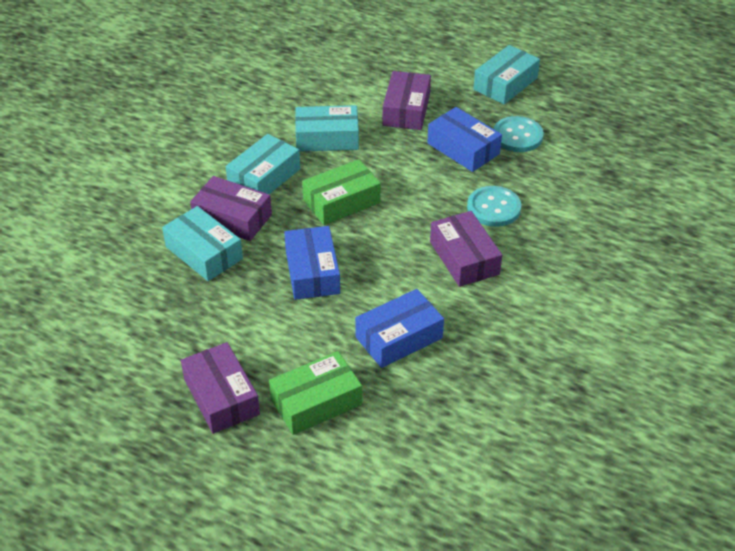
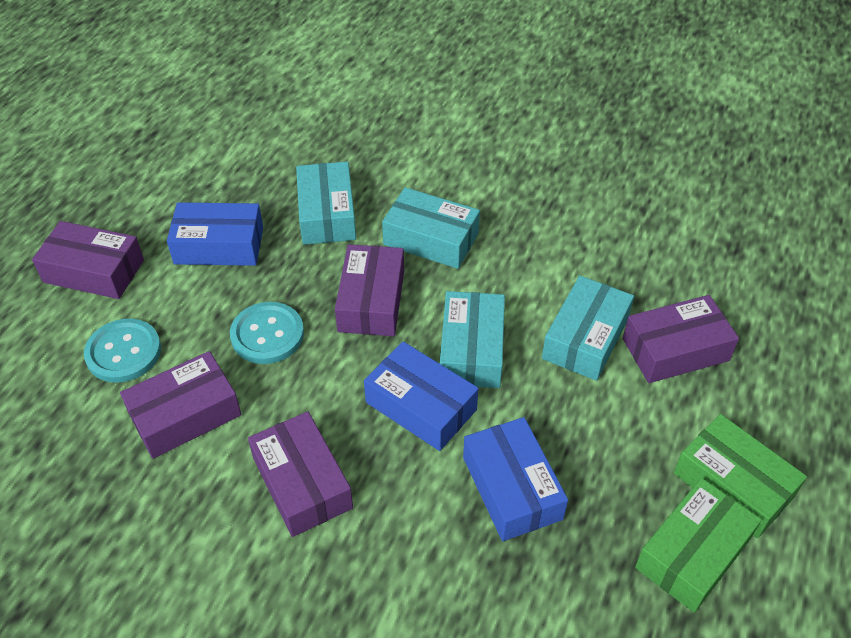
purple box: [181,342,260,434] [190,176,272,241] [382,71,431,130] [430,211,502,287] = 4 -> [32,221,144,299] [120,351,241,459] [248,412,353,537] [335,244,404,336] [623,295,739,383] = 5

